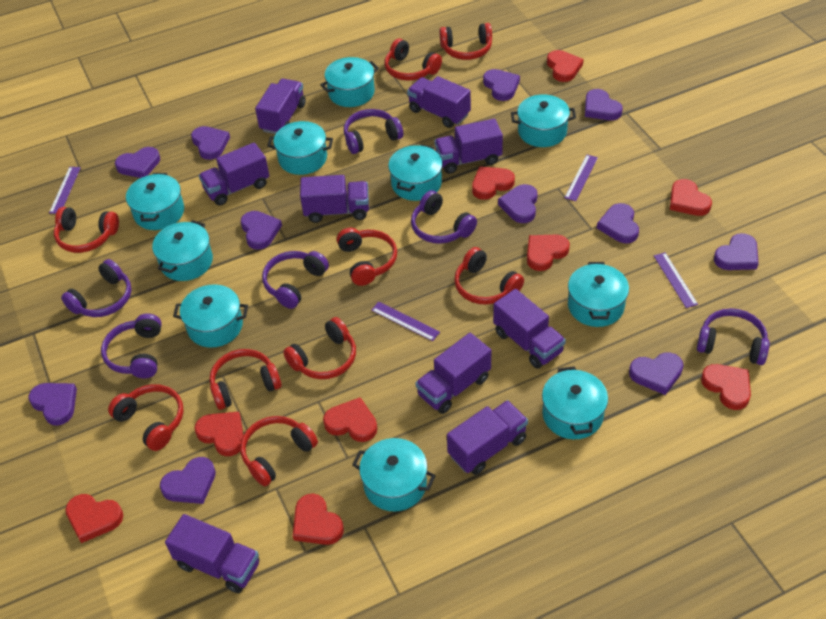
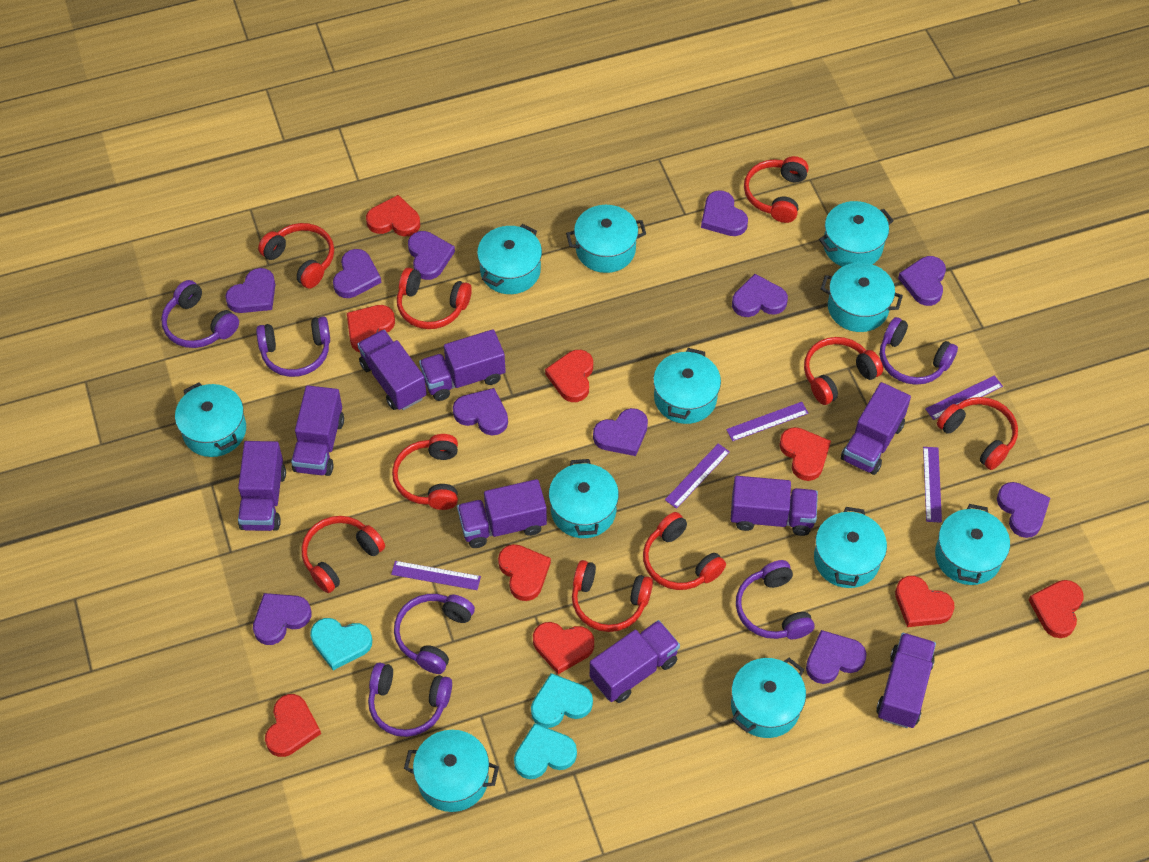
purple ruler: [49,167,81,214] [371,302,440,341] [564,155,598,201] [654,252,698,308] = 4 -> [391,561,481,590] [665,443,730,509] [726,402,809,441] [923,447,942,523] [925,375,1003,420] = 5
turquoise heart: none = 0 -> [310,618,372,670] [514,723,577,779] [531,673,593,728] = 3
turquoise pot: [126,173,184,230] [152,220,213,281] [173,284,248,348] [267,121,333,175] [320,57,379,107] [352,438,436,511] [388,144,443,201] [511,95,576,147] [542,366,608,439] [568,262,629,327] = 10 -> [175,382,246,457] [404,730,499,812] [477,224,542,294] [549,459,619,538] [566,205,646,273] [653,348,721,424] [731,658,806,738] [814,507,887,588] [819,201,894,267] [821,262,903,332] [935,504,1010,585] = 11

